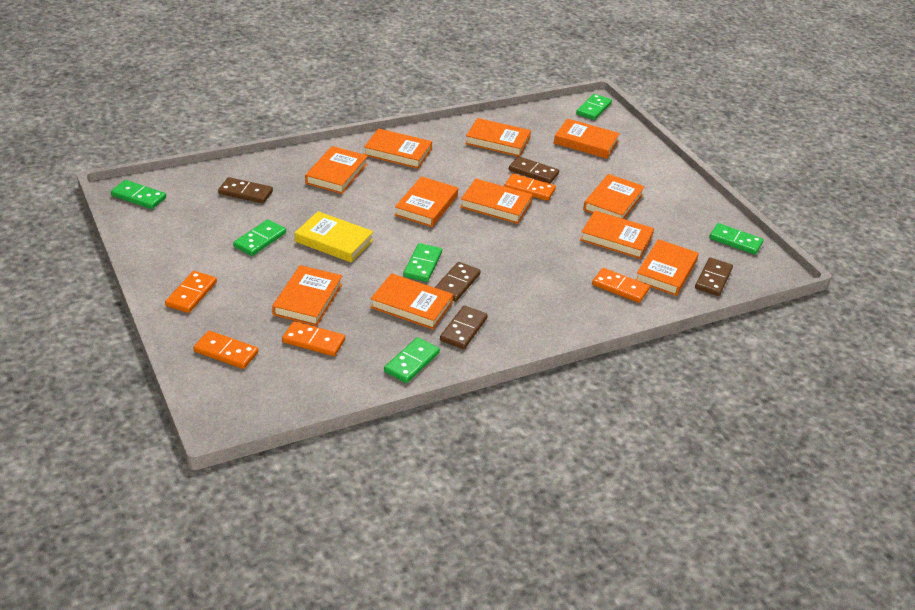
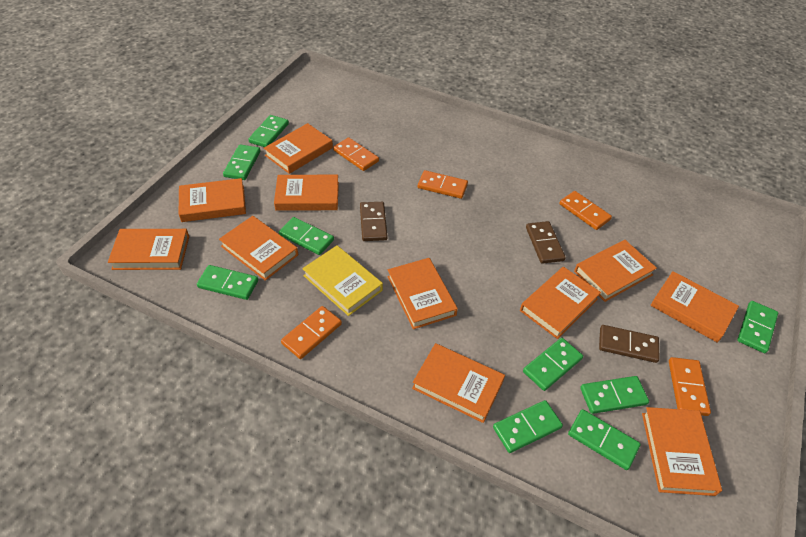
brown domino: [218,177,273,203] [434,262,480,301] [440,306,488,349] [509,156,559,184] [695,258,733,296] = 5 -> [360,202,388,241] [526,221,566,264] [599,325,660,363] = 3
green domino: [111,180,166,209] [233,219,286,256] [384,337,440,383] [403,243,442,282] [576,94,612,120] [709,223,764,255] = 6 -> [197,265,258,300] [223,144,260,180] [248,115,289,147] [279,217,334,255] [493,400,563,453] [523,338,583,391] [568,409,641,470] [580,376,649,414] [737,301,778,353] = 9

